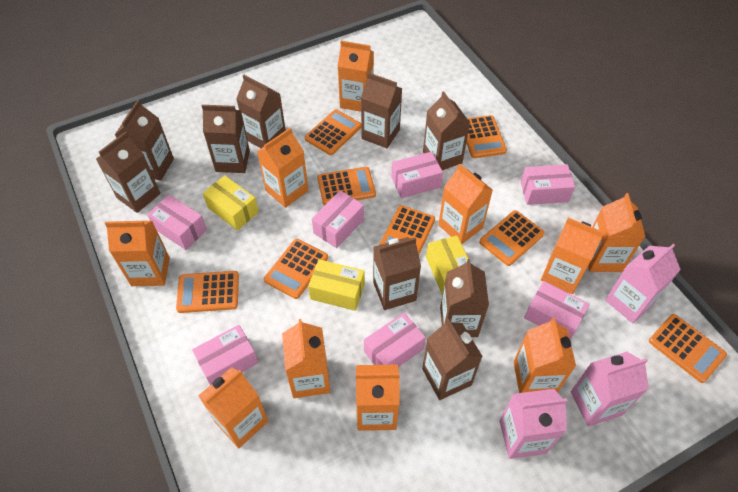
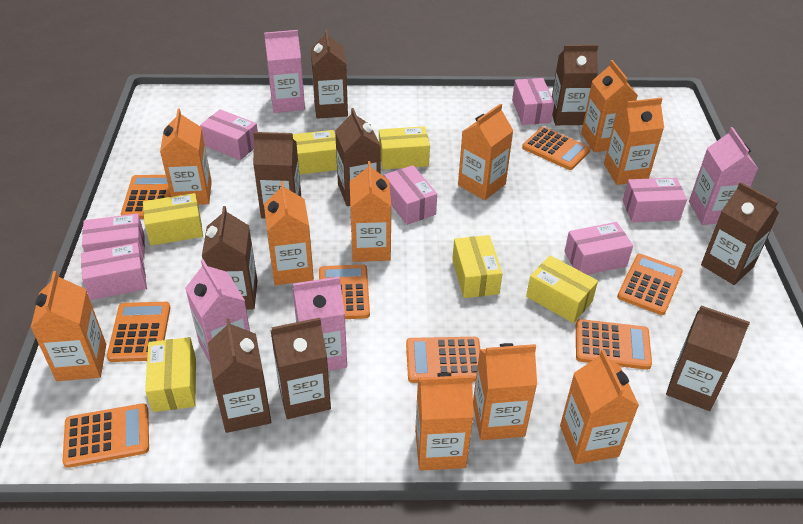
pink carton: [499,389,568,459] [571,352,649,426] [605,244,681,323] = 3 -> [185,259,250,363] [264,30,305,113] [292,276,347,371] [689,127,758,225] = 4
yellow box: [203,175,259,230] [308,259,365,311] [426,236,468,295] = 3 -> [143,193,203,246] [145,337,196,412] [293,130,337,175] [379,126,430,169] [452,235,503,298] [526,255,598,323] = 6

